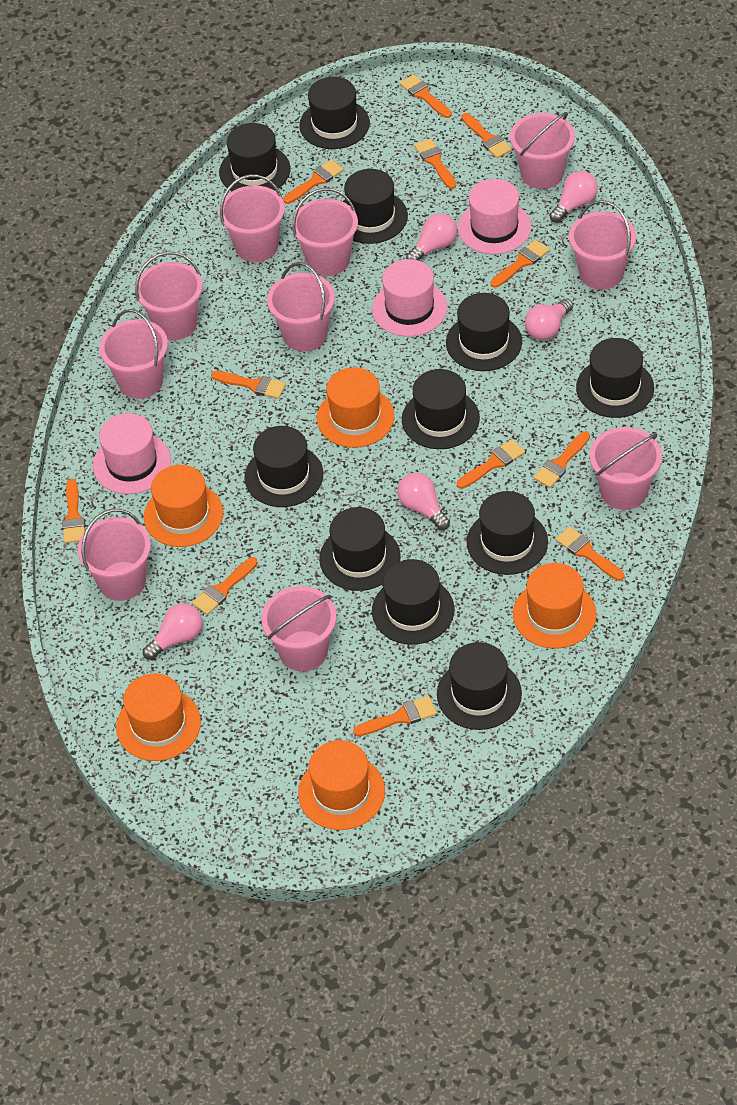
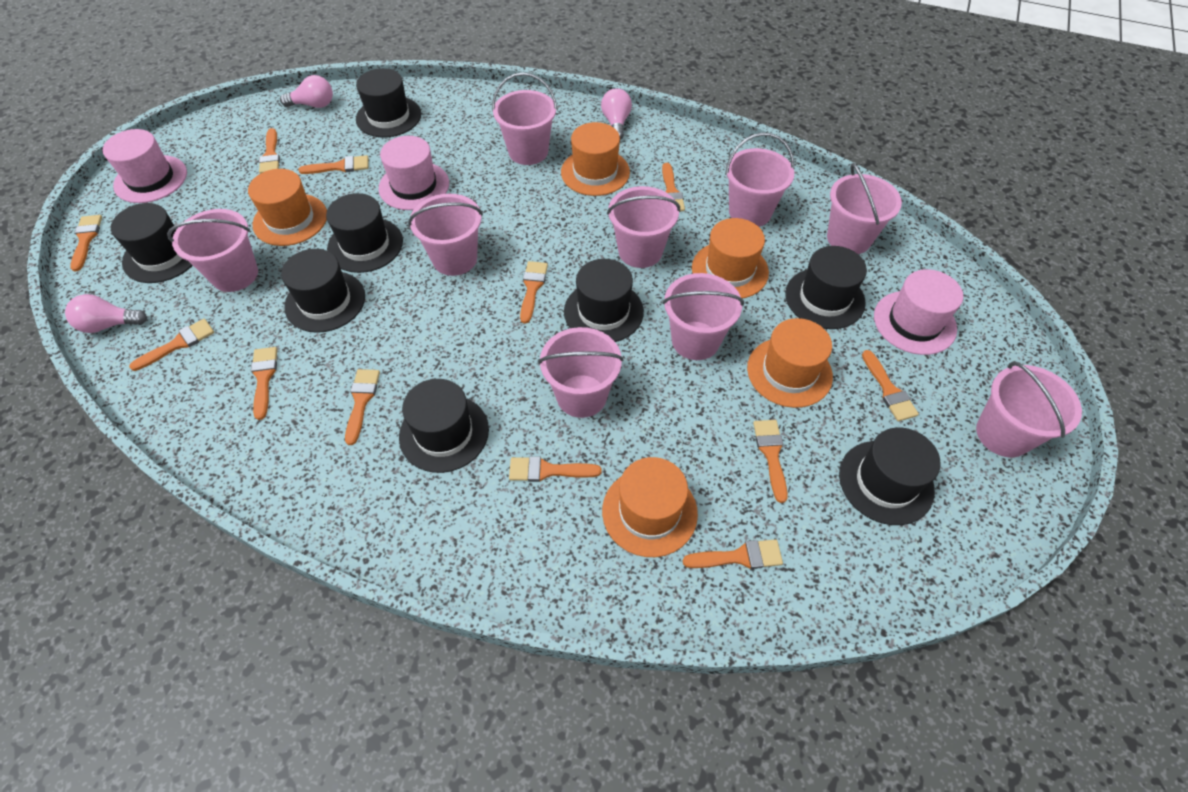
black hat: [219,123,290,191] [244,426,323,507] [299,77,370,149] [319,507,401,591] [343,169,408,244] [372,559,454,644] [402,369,480,449] [437,642,522,730] [446,293,522,371] [467,491,548,575] [576,338,654,418] = 11 -> [111,203,193,283] [281,249,365,333] [326,193,403,273] [356,68,421,137] [399,379,489,473] [564,259,644,342] [785,246,867,329] [839,427,941,525] = 8
pink bucket: [78,509,151,601] [99,309,168,399] [135,252,203,340] [219,174,285,262] [261,586,336,672] [267,262,335,352] [292,188,358,276] [510,112,575,189] [569,200,636,290] [590,427,662,510] = 10 -> [167,209,258,292] [408,194,483,276] [492,72,557,165] [538,327,623,418] [607,186,680,268] [663,273,744,360] [725,132,794,227] [827,163,902,254] [976,361,1082,457] = 9
pink light bulb: [143,603,202,660] [398,473,450,531] [406,213,457,261] [525,299,573,340] [550,171,598,223] = 5 -> [65,294,147,333] [280,75,333,108] [601,88,632,140] = 3

